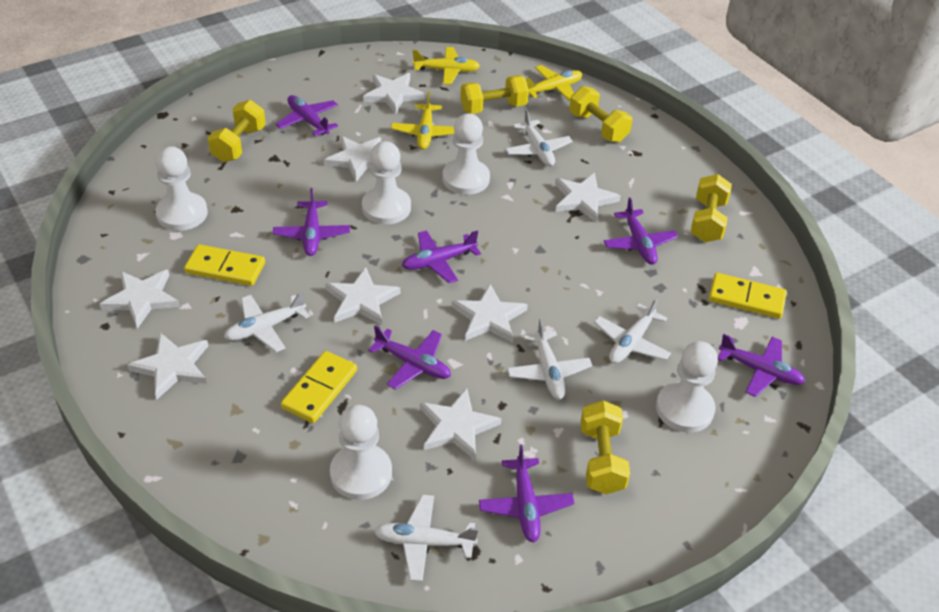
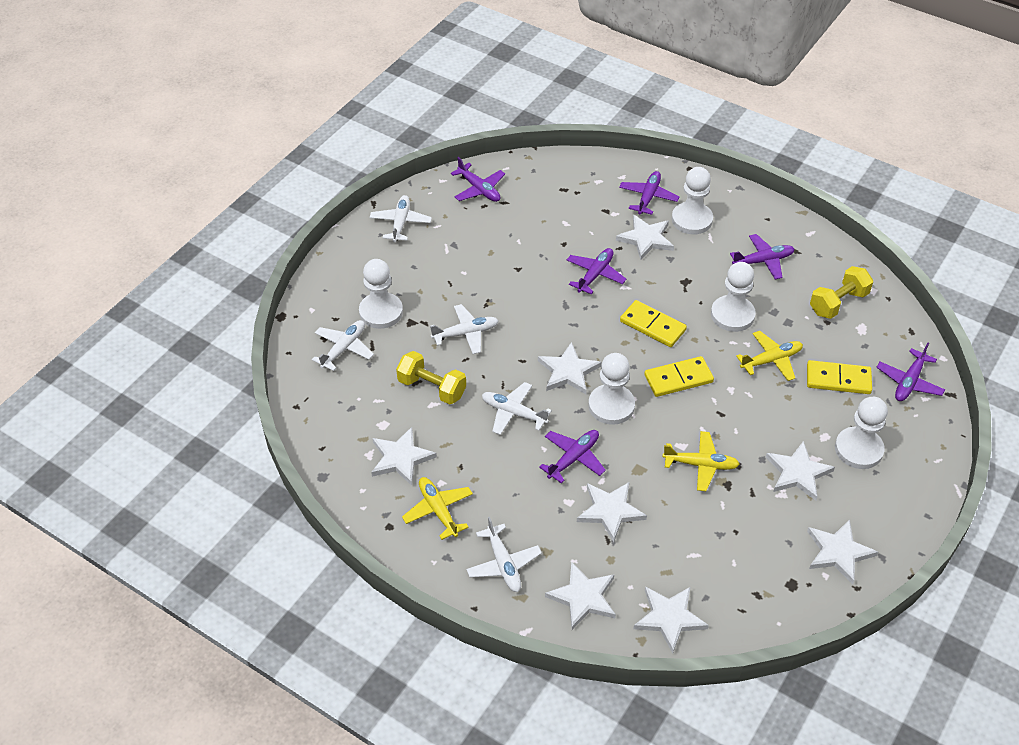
purple plane: [273,188,350,256] [276,95,338,136] [368,325,451,390] [402,230,481,283] [479,445,575,543] [604,197,678,265] [718,334,805,397] = 7 -> [451,157,505,202] [539,430,606,484] [567,248,626,294] [619,171,680,215] [730,234,794,280] [876,343,945,401] = 6
yellow dumbbell: [208,100,266,162] [460,75,529,114] [569,86,632,143] [580,400,630,494] [691,174,732,242] = 5 -> [396,351,466,404] [810,266,873,319] = 2

